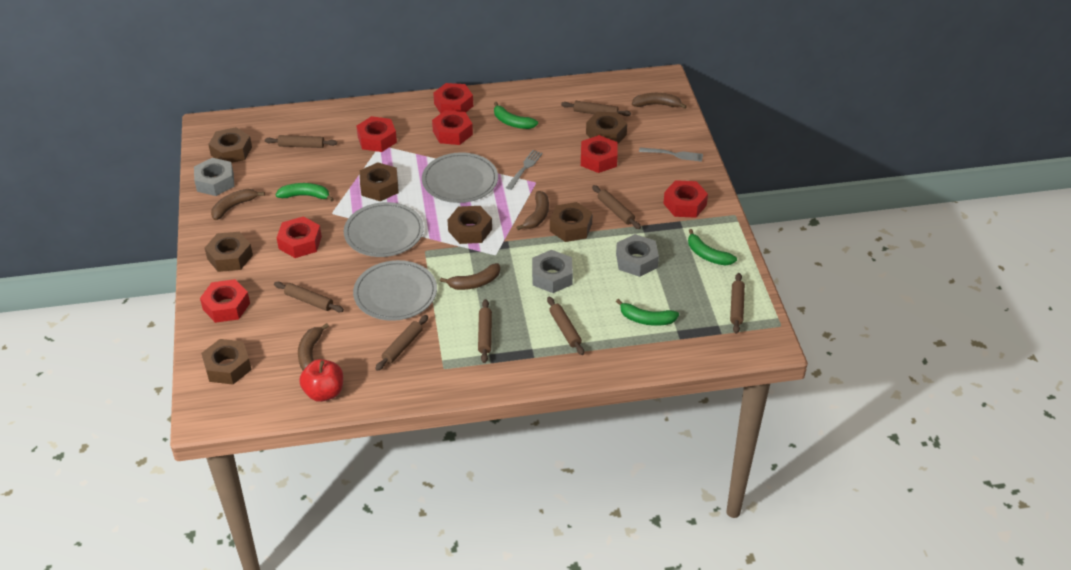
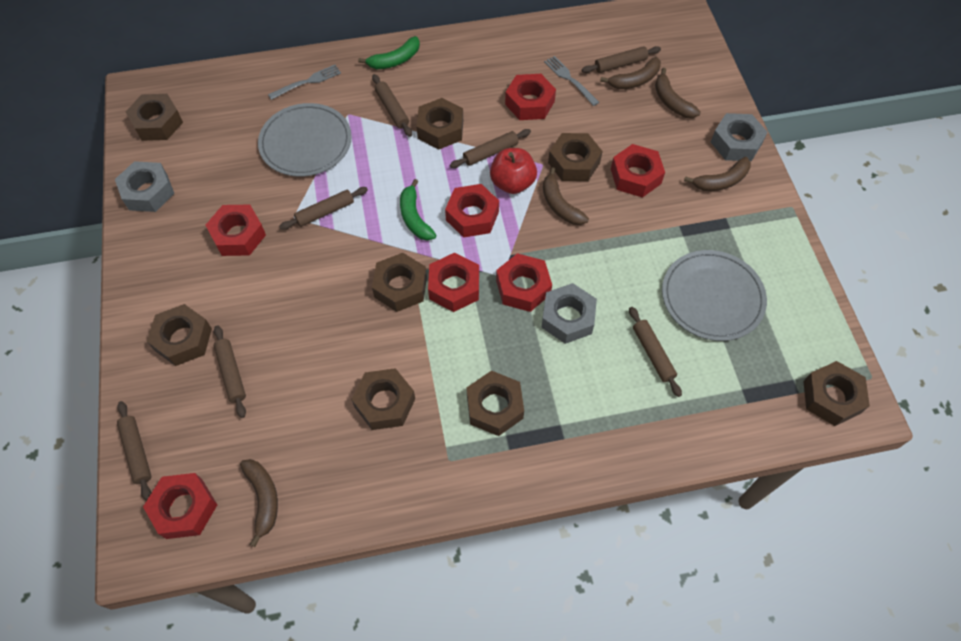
brown nut: [201,339,252,384] [205,232,253,272] [208,127,252,163] [360,162,399,201] [448,206,492,244] [550,202,593,242] [586,112,627,145] = 7 -> [126,94,183,141] [147,304,212,366] [351,368,415,430] [372,253,427,312] [416,98,463,149] [467,371,524,436] [548,133,603,181] [803,361,870,426] = 8
brown rolling pin: [265,135,337,148] [274,282,344,312] [375,315,428,371] [478,299,492,363] [547,297,584,355] [561,101,631,116] [592,185,641,229] [730,273,745,334] = 8 -> [117,401,152,501] [214,325,246,418] [279,187,368,230] [372,74,412,137] [450,129,531,168] [582,46,661,73] [629,307,682,397] = 7
green banana: [276,183,334,202] [494,102,538,129] [616,299,679,326] [688,229,737,265] = 4 -> [358,36,420,69] [400,179,436,240] = 2
grey plate: [344,202,424,257] [353,260,437,321] [422,152,498,203] = 3 -> [258,103,352,177] [662,250,767,341] = 2

